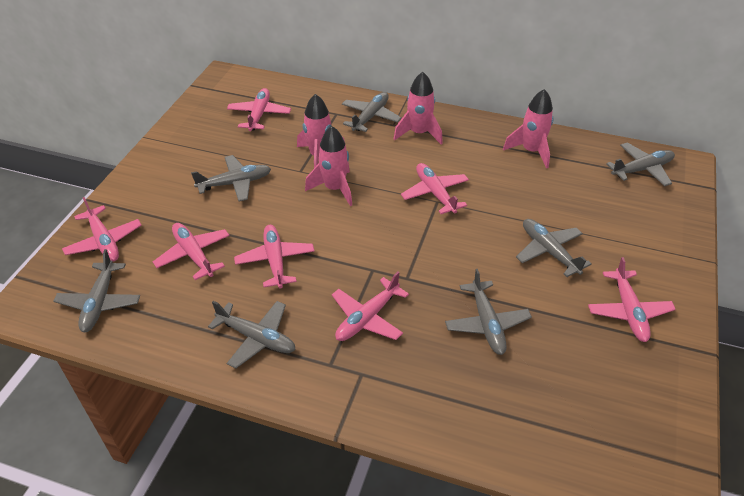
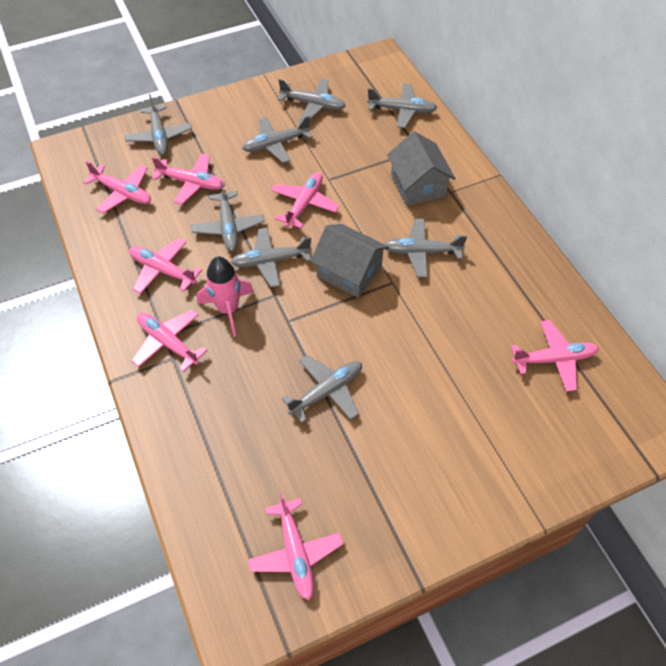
grey house: none = 0 -> [310,224,389,298] [387,131,455,206] = 2
grey plane: [54,249,140,332] [191,155,271,201] [208,301,296,368] [342,92,402,132] [445,269,532,355] [516,219,592,277] [606,142,675,186] = 7 -> [125,94,192,155] [191,181,265,251] [231,228,312,287] [242,116,313,163] [278,79,346,120] [282,355,362,423] [367,84,437,128] [385,219,467,278] = 8
pink rocket: [297,94,345,168] [305,126,352,206] [394,72,443,145] [503,89,553,168] = 4 -> [197,256,254,337] = 1

